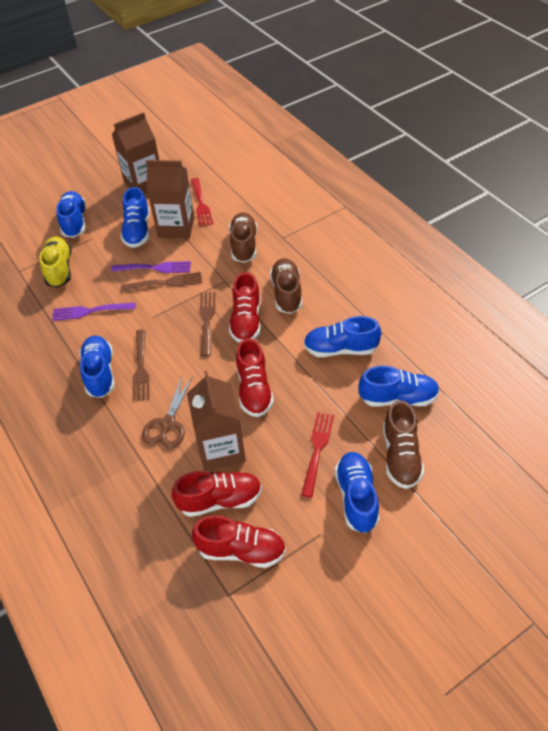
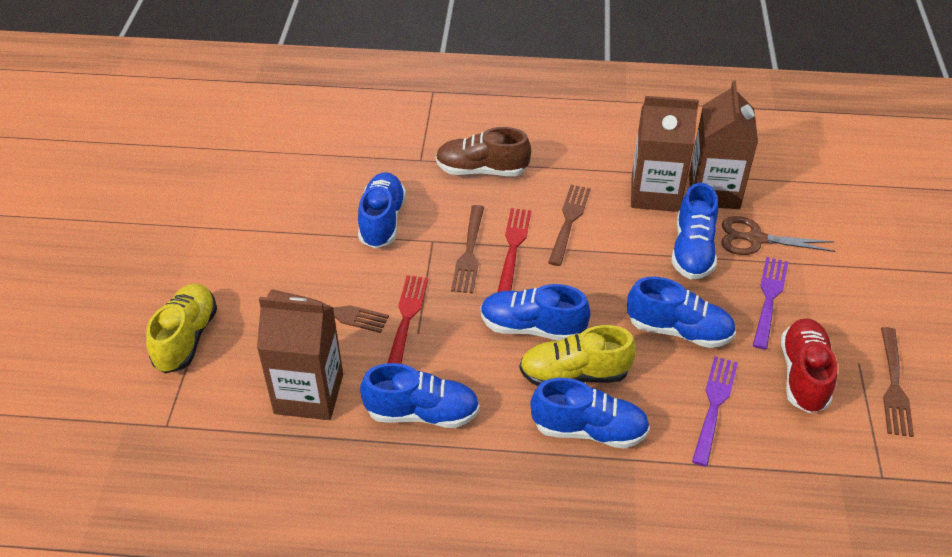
brown fork: [121,272,202,292] [132,329,149,401] [200,292,215,356] = 3 -> [267,289,389,333] [451,205,484,294] [548,185,591,266] [881,327,914,437] = 4
brown shoe: [229,212,257,263] [270,258,302,314] [383,400,424,489] = 3 -> [436,127,531,176] = 1
red shoe: [172,471,262,517] [192,515,286,568] [229,272,261,343] [236,338,274,417] = 4 -> [781,319,837,413] = 1
yellow shoe: [39,236,71,287] = 1 -> [146,284,217,373] [519,325,636,386] = 2

